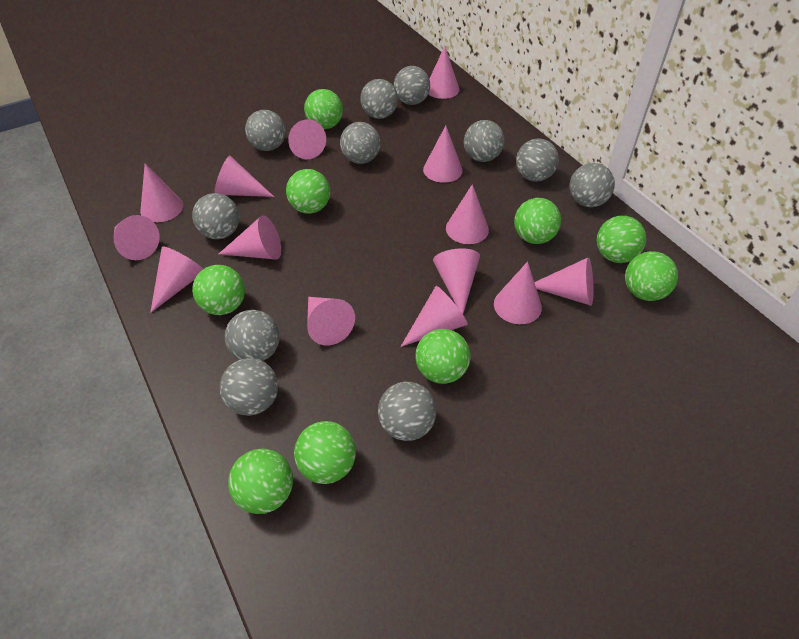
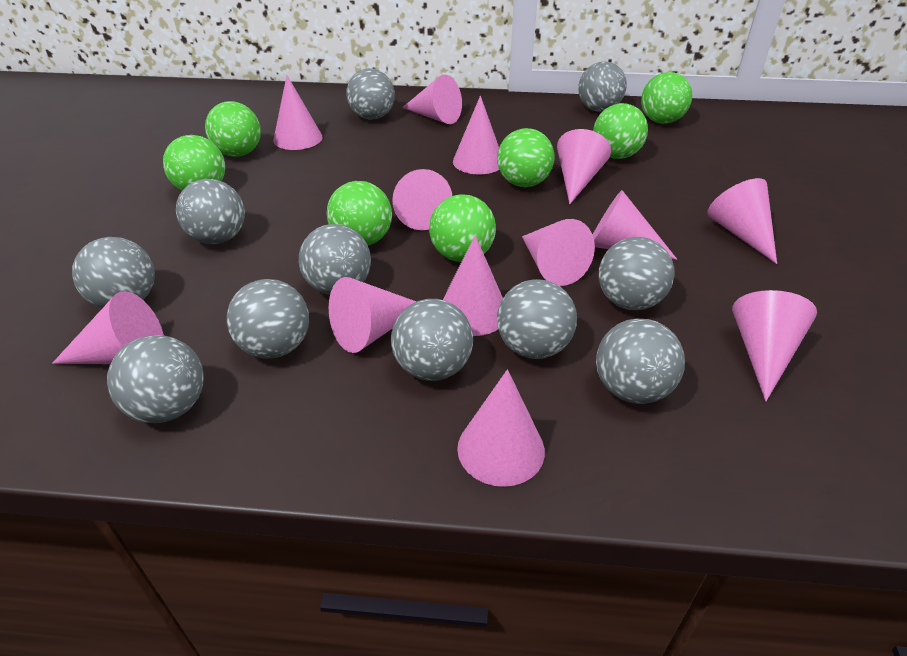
green ball: [192,265,245,315] [228,449,293,514] [286,169,330,214] [294,421,356,484] [304,89,343,129] [415,329,471,384] [514,198,561,244] [597,216,646,263] [625,251,678,301] = 9 -> [163,135,225,191] [205,101,261,157] [327,181,392,245] [429,195,496,262] [497,128,554,187] [593,103,648,159] [641,72,692,124] = 7
pink cone: [113,215,160,260] [140,164,183,222] [150,246,203,313] [214,156,274,197] [219,215,281,260] [288,119,326,159] [307,297,355,345] [400,286,468,347] [423,126,463,183] [428,46,459,99] [433,248,480,314] [446,184,489,244] [494,262,542,324] [534,257,593,306] = 14 -> [52,291,164,364] [273,75,323,150] [329,277,416,353] [392,169,452,230] [402,75,462,124] [443,235,503,336] [453,96,499,175] [457,369,545,487] [522,219,595,286] [557,129,611,204] [593,190,677,260] [707,178,777,264] [732,290,817,402] = 13

